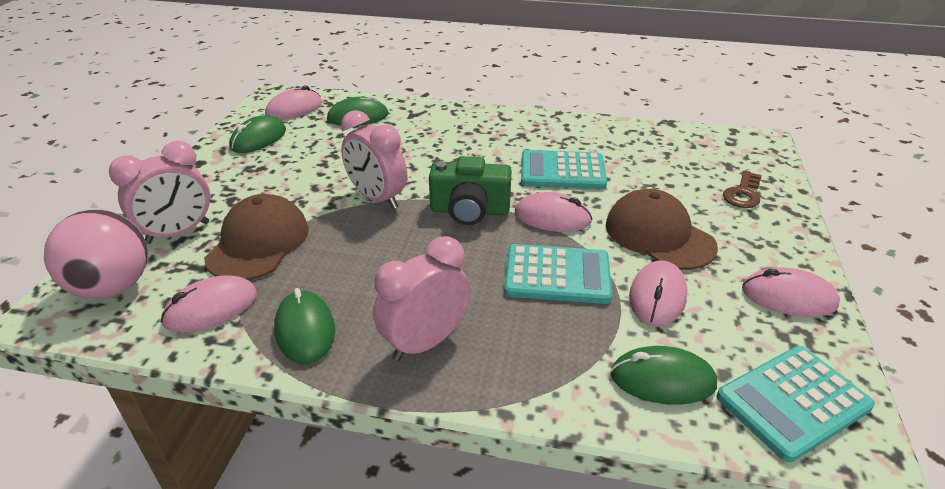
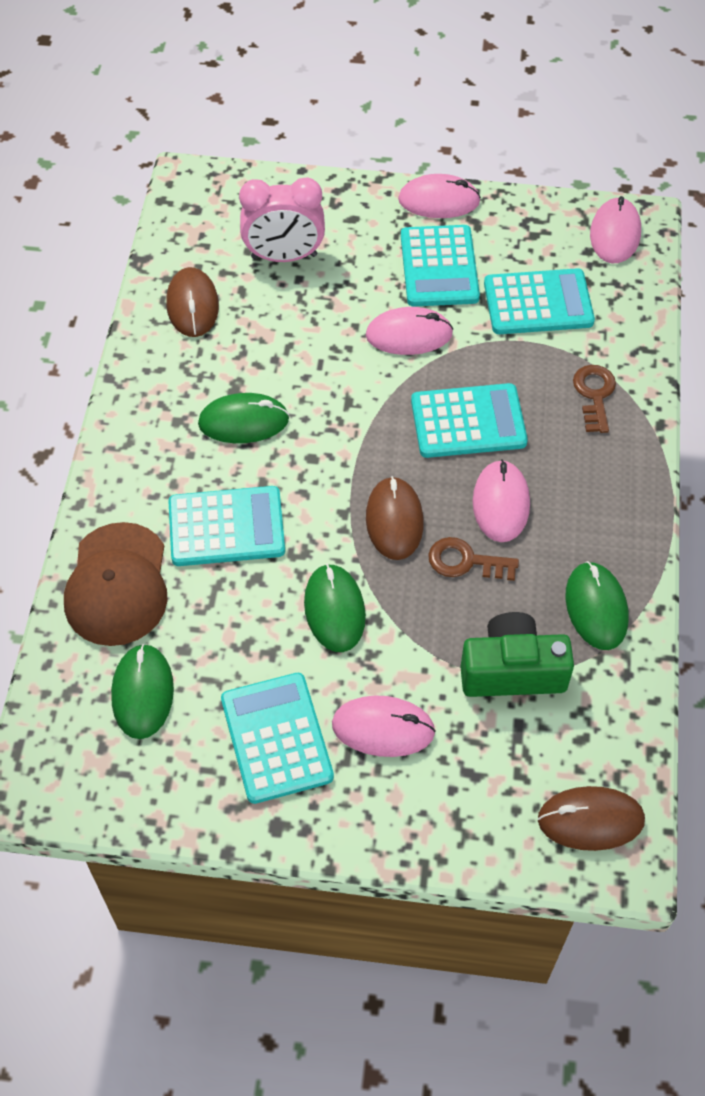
brown cap: [204,194,309,280] [606,189,718,270] = 2 -> [64,522,168,646] = 1
brown key: [723,171,762,208] = 1 -> [428,537,519,581] [573,365,616,433] = 2
brown mouse: none = 0 -> [166,267,219,337] [366,476,424,560] [538,786,645,851] = 3
pink ball: [44,209,148,299] = 1 -> none = 0
pink clock: [109,141,210,244] [341,110,407,209] [373,236,470,361] = 3 -> [239,177,325,262] = 1
turquoise calculator: [504,244,612,304] [521,150,607,189] [716,346,875,463] = 3 -> [169,486,285,566] [221,673,334,804] [401,225,480,307] [411,383,528,458] [484,268,595,334] = 5

